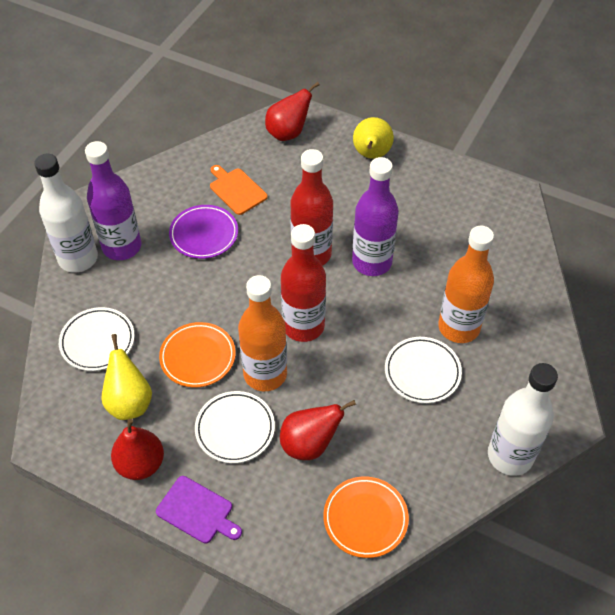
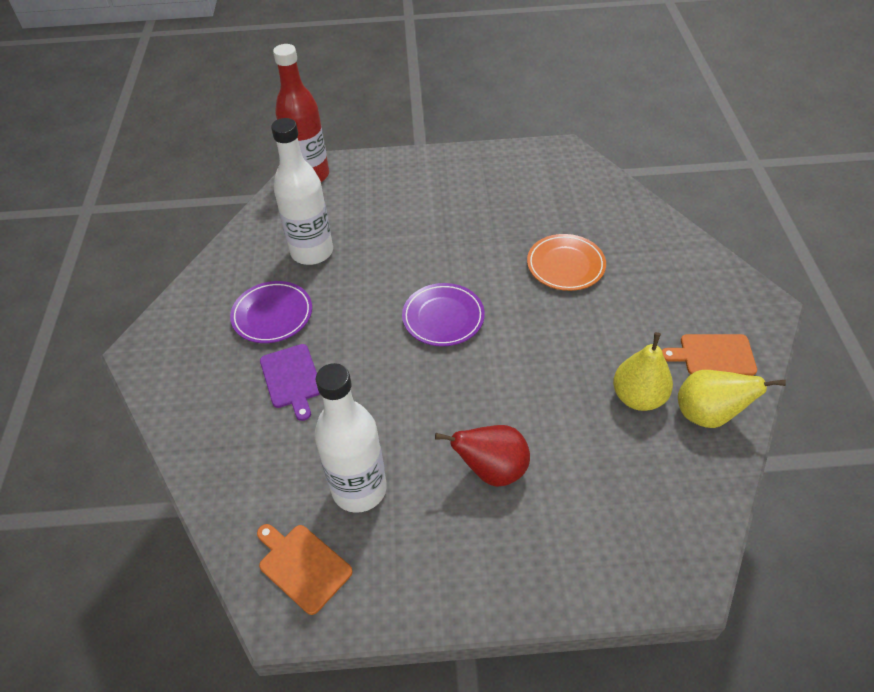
orange bottle: [238,275,287,391] [438,226,494,343] = 2 -> none = 0
orange cutting board: [210,165,268,215] = 1 -> [257,524,353,615] [662,334,757,376] = 2
orange plate: [159,322,236,388] [323,476,409,558] = 2 -> [527,234,606,291] = 1
purple bottle: [85,141,142,260] [352,157,399,276] = 2 -> none = 0
purple plate: [169,205,238,259] = 1 -> [230,281,312,343] [402,283,485,346] = 2
red bottle: [281,224,326,342] [290,149,333,266] = 2 -> [273,44,329,182] = 1
red pear: [111,419,164,480] [265,82,320,141] [280,400,356,460] = 3 -> [435,425,530,487] = 1
white plate: [59,307,135,371] [195,391,275,463] [385,337,462,403] = 3 -> none = 0

